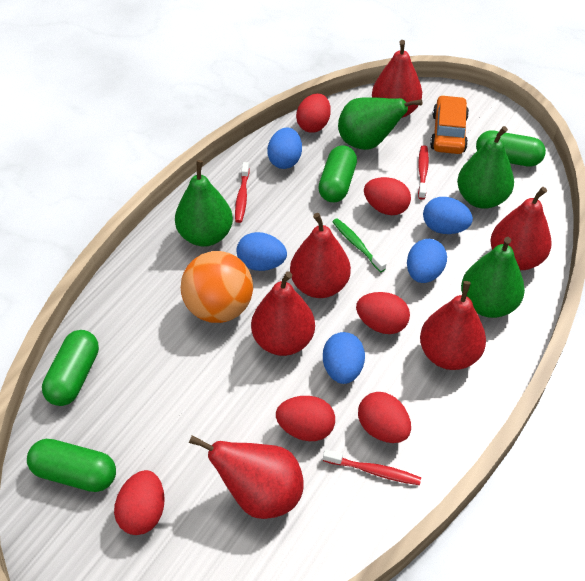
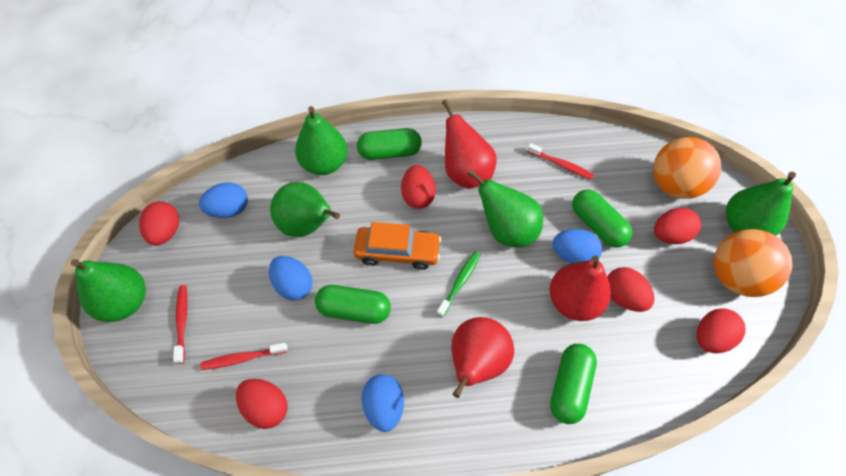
blue egg: [236,232,287,271] [267,128,302,169] [323,332,365,384] [407,239,447,283] [423,197,473,234] = 5 -> [199,183,248,218] [269,256,313,300] [361,374,404,432] [552,229,602,264] = 4
green pear: [175,160,233,247] [338,97,422,150] [457,126,514,209] [461,237,525,318] = 4 -> [71,259,146,322] [270,182,340,237] [295,106,348,175] [467,170,543,247] [726,172,796,236] = 5
orange ball: [181,251,253,323] = 1 -> [653,137,721,199] [713,229,792,297] = 2
red pear: [189,435,304,519] [251,271,315,356] [290,213,351,298] [372,40,422,118] [420,281,486,370] [490,187,552,270] = 6 -> [442,99,497,189] [452,317,514,398] [550,256,611,321] = 3

